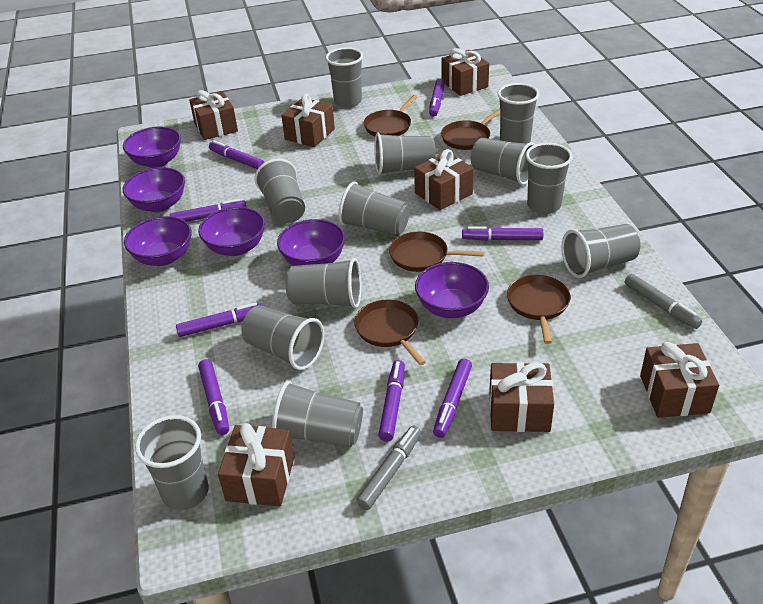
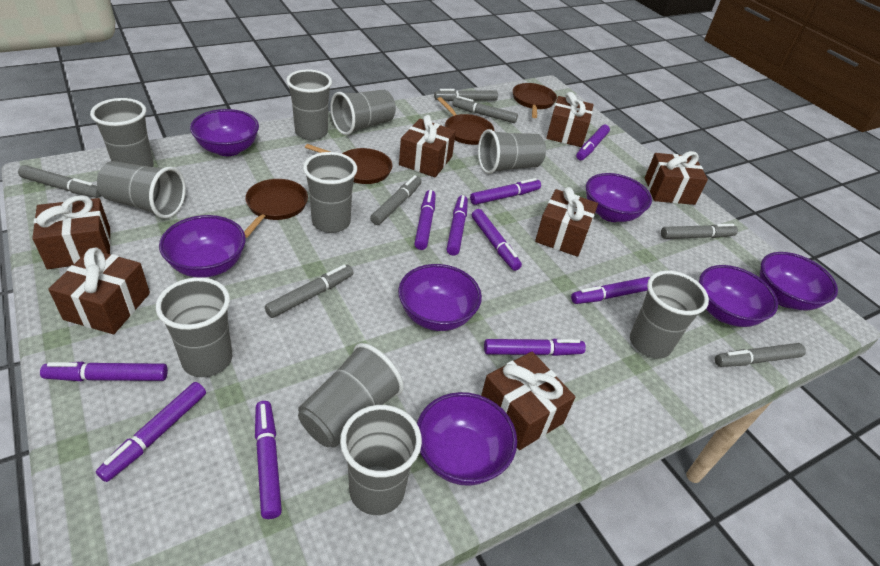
brown pan: [354,299,426,365] [364,95,417,136] [389,232,484,272] [441,109,500,150] [507,275,571,344] = 5 -> [244,179,308,238] [305,144,393,184] [437,97,494,145] [513,83,557,118] = 4
grey cup: [135,415,209,510] [241,305,324,370] [255,159,305,224] [272,381,363,447] [286,258,361,308] [325,47,363,108] [338,181,410,236] [374,133,436,175] [471,138,535,185] [497,83,539,143] [526,143,573,214] [561,224,641,278] = 12 -> [90,98,154,167] [97,161,186,219] [156,277,232,377] [286,70,332,140] [298,343,404,448] [303,152,357,233] [330,90,396,135] [340,405,422,515] [478,129,546,174] [630,270,709,359] = 10
grey marker: [356,426,421,510] [625,274,702,329] = 2 -> [18,165,101,198] [265,264,354,318] [370,175,422,225] [434,89,498,101] [453,96,518,123] [661,224,738,239] [715,343,806,367] = 7
purple bowl: [123,127,181,168] [123,167,185,212] [124,216,192,266] [198,207,265,256] [277,219,345,266] [415,262,489,318] = 6 -> [159,215,246,278] [190,109,259,156] [398,264,482,331] [417,392,517,486] [586,173,652,222] [699,265,778,327] [760,252,838,311] = 7
purple marker: [170,199,247,222] [176,303,263,337] [198,359,229,435] [209,140,264,169] [378,360,405,441] [429,78,445,117] [433,359,472,438] [462,226,544,241] = 8 -> [40,362,168,381] [96,382,206,482] [255,401,282,519] [414,190,436,250] [447,195,468,255] [470,178,541,205] [472,209,522,271] [484,339,586,356] [571,277,650,304] [576,124,610,160] = 10

